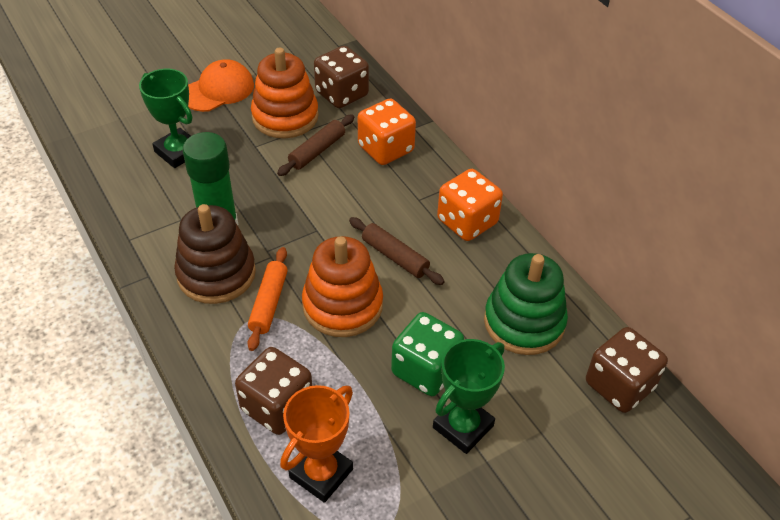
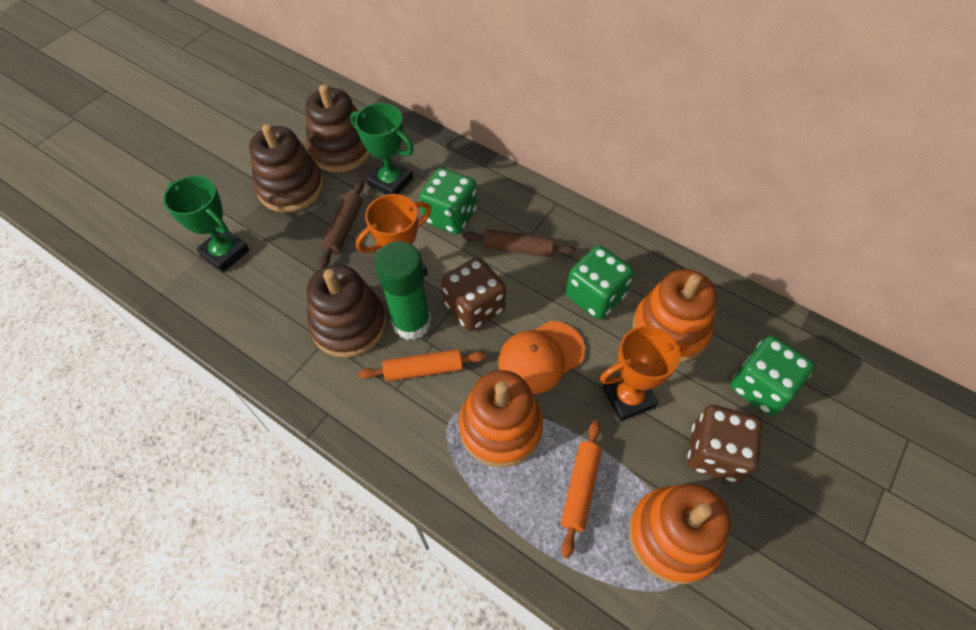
brown dice: [235,347,312,435] [314,46,369,108] [586,327,668,413] = 3 -> [441,257,506,331] [688,405,762,482] = 2
brown stacking toy: [174,204,256,304] = 1 -> [249,124,324,213] [306,84,370,172] [307,265,387,358] = 3
green dice: [391,312,464,396] = 1 -> [419,168,477,234] [566,245,634,319] [731,336,814,416] = 3
green stacking toy: [484,253,568,355] = 1 -> none = 0
orange dice: [358,98,416,165] [437,169,503,241] = 2 -> none = 0
orange rolling pin: [247,247,288,351] = 1 -> [358,349,486,381] [561,420,602,558] = 2
orange stacking toy: [251,47,319,138] [302,236,383,337] = 2 -> [459,370,543,467] [629,484,731,584] [632,269,717,362] = 3
orange trophy: [280,385,353,503] = 1 -> [356,194,431,277] [600,326,689,421] = 2

